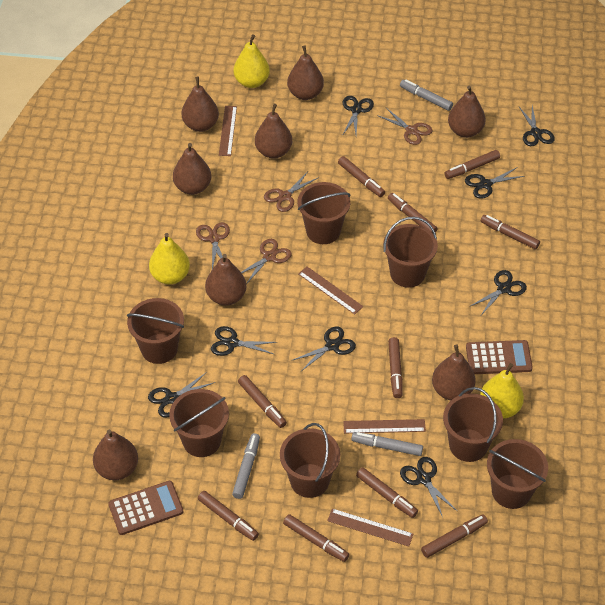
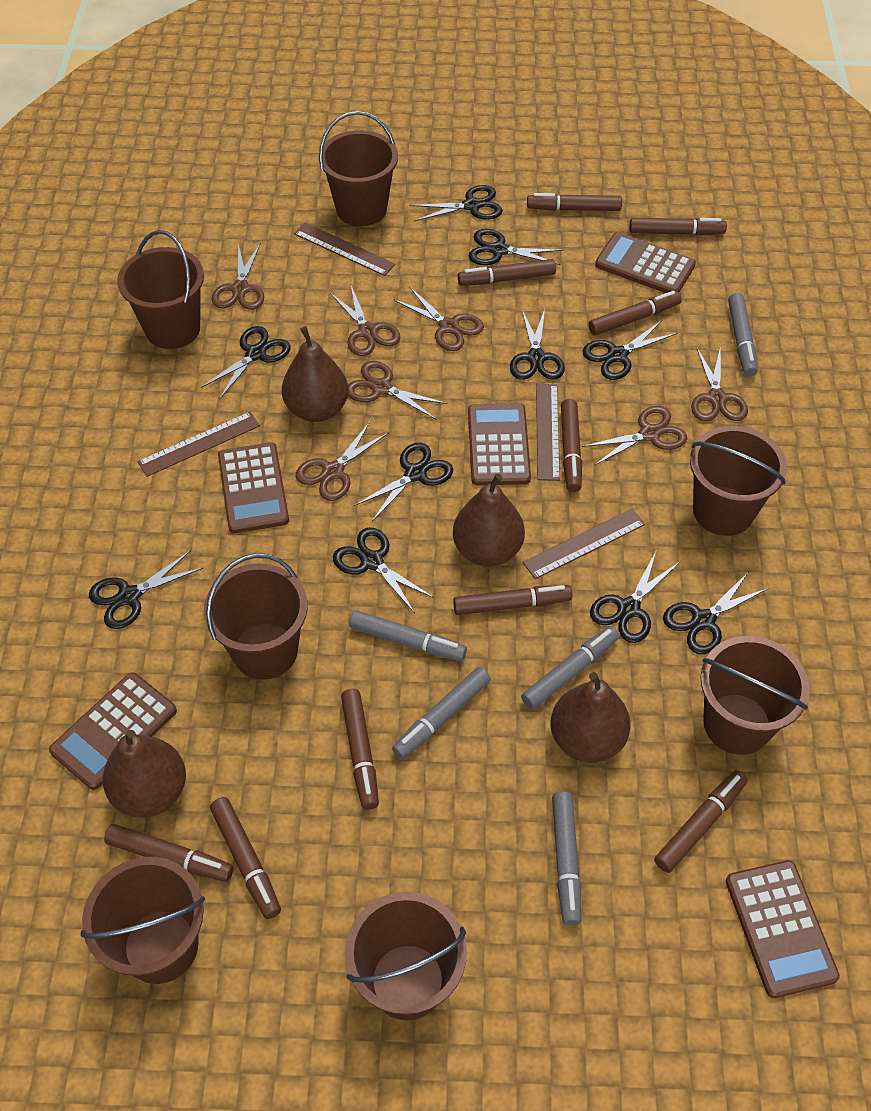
black scissors: [148,372,215,418] [211,326,277,356] [291,327,356,371] [342,96,374,136] [400,457,457,517] [465,167,525,199] [469,270,527,315] [519,106,555,146] = 8 -> [89,550,203,629] [201,326,291,400] [333,527,434,613] [354,443,453,521] [410,185,503,221] [469,229,563,265] [510,309,565,380] [582,320,678,380] [590,552,680,643] [663,571,769,654] = 10
brown calculator: [108,481,184,535] [466,340,533,374] = 2 -> [49,672,177,790] [218,442,289,533] [468,403,531,485] [595,232,696,293] [726,860,840,998] = 5
brown pear: [93,430,138,480] [173,143,211,195] [181,77,219,132] [205,254,246,305] [255,104,292,159] [287,45,324,100] [432,345,476,400] [448,86,486,138] = 8 -> [103,730,186,818] [282,326,348,422] [453,473,525,566] [550,672,630,763] = 4
brown scissors: [196,222,230,269] [241,239,292,284] [264,171,319,212] [377,108,433,145] = 4 -> [211,244,264,310] [295,422,389,501] [330,286,401,356] [348,361,448,419] [393,286,484,351] [582,406,687,466] [691,346,748,421] = 7
grey marker: [232,433,260,499] [351,432,423,456] [400,79,453,111] = 3 -> [349,610,467,661] [392,667,491,759] [521,626,619,709] [552,791,581,926] [728,293,758,376] = 5
yellow pear: [149,233,190,285] [233,34,270,88] [480,363,524,419] = 3 -> none = 0

